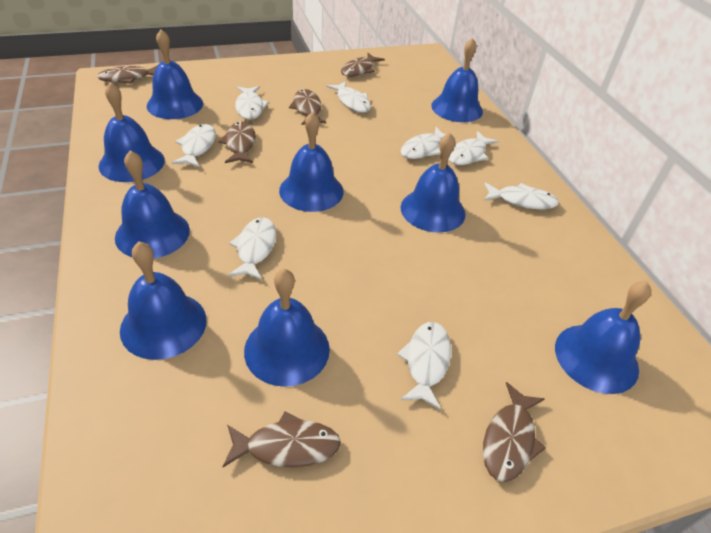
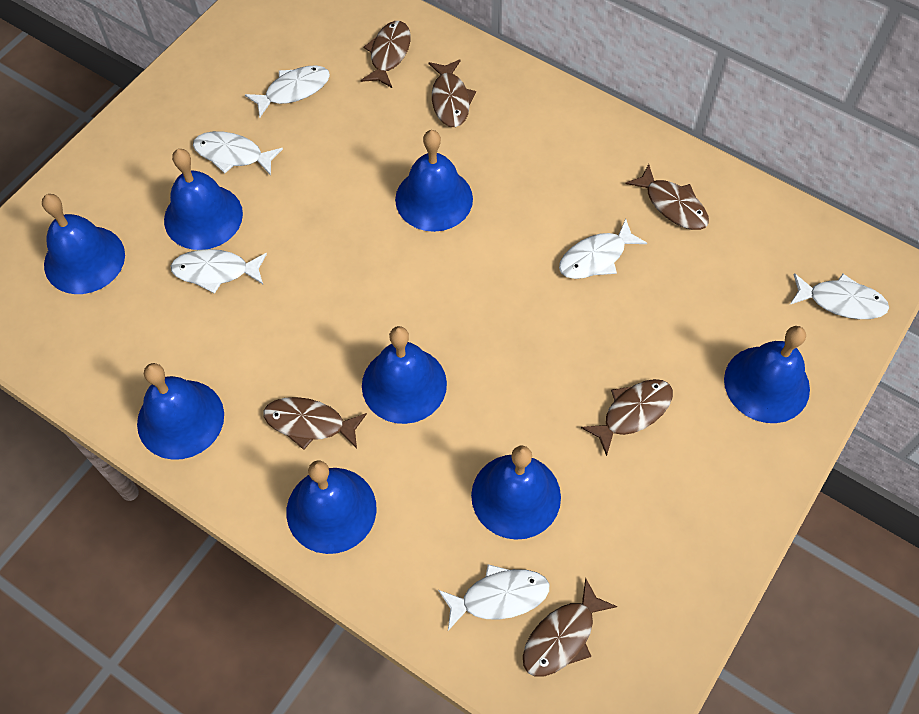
blue bell: [99,82,165,182] [115,150,190,259] [120,242,207,360] [147,29,203,119] [244,269,330,387] [279,112,344,212] [401,133,465,233] [431,38,483,122] [555,281,651,394] = 9 -> [42,194,125,294] [137,363,224,460] [164,149,243,250] [286,460,377,554] [362,326,447,424] [395,130,473,232] [471,446,561,540] [724,326,810,423] = 8
white fish: [172,124,216,168] [228,217,276,280] [235,86,269,120] [326,81,371,113] [397,322,451,410] [401,127,455,159] [448,131,499,165] [484,182,559,209] = 8 -> [170,249,267,294] [193,131,283,175] [245,65,330,117] [438,564,549,631] [559,218,647,279] [790,273,889,319] = 6

